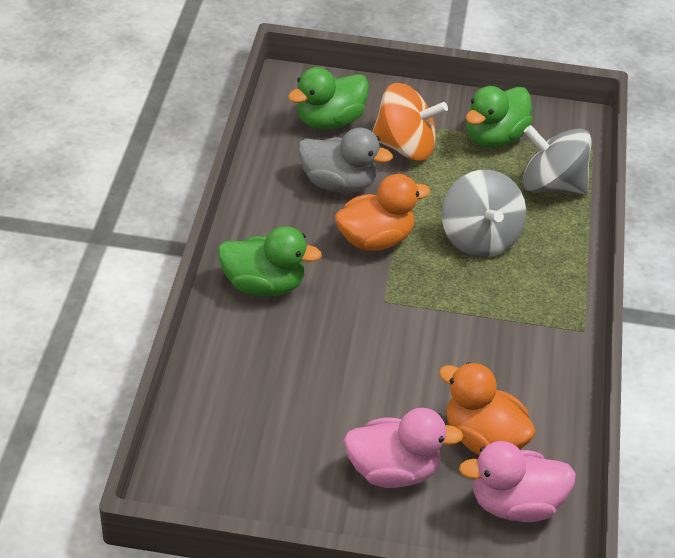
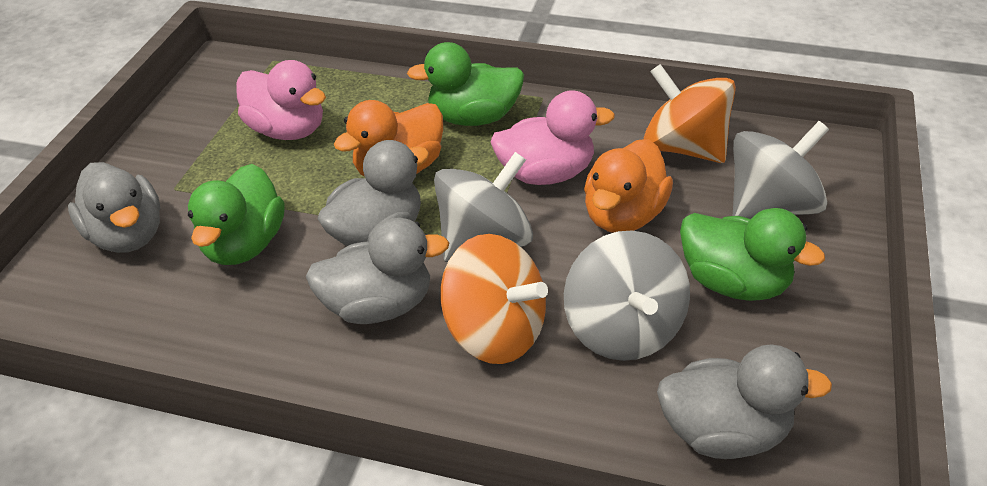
grey duck: [298,127,393,193] = 1 -> [68,162,160,253] [306,218,449,324] [317,140,429,246] [657,344,832,459] = 4
grey spinning top: [442,170,526,258] [523,125,592,195] = 2 -> [434,152,533,262] [564,231,690,361] [733,121,829,219] = 3
orange spinning top: [372,83,448,161] = 1 -> [441,234,548,364] [644,64,736,163] = 2

